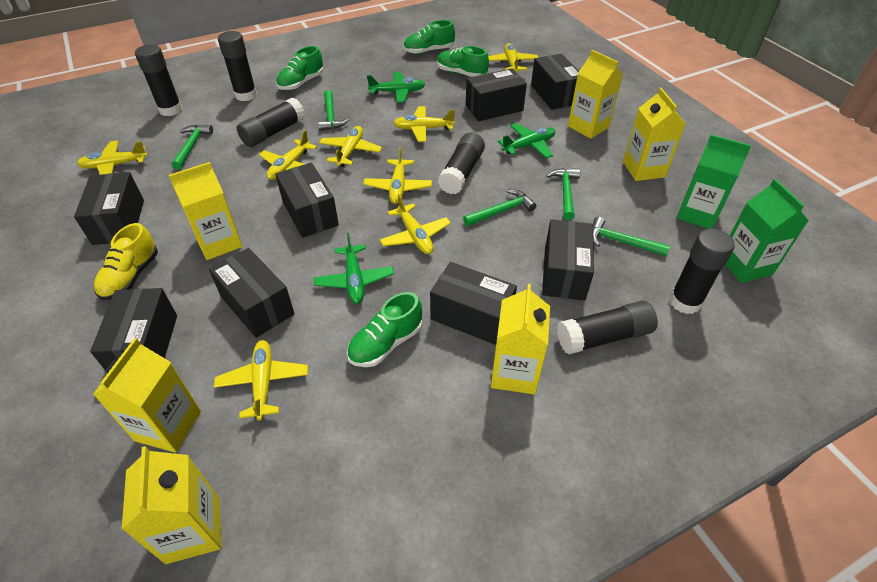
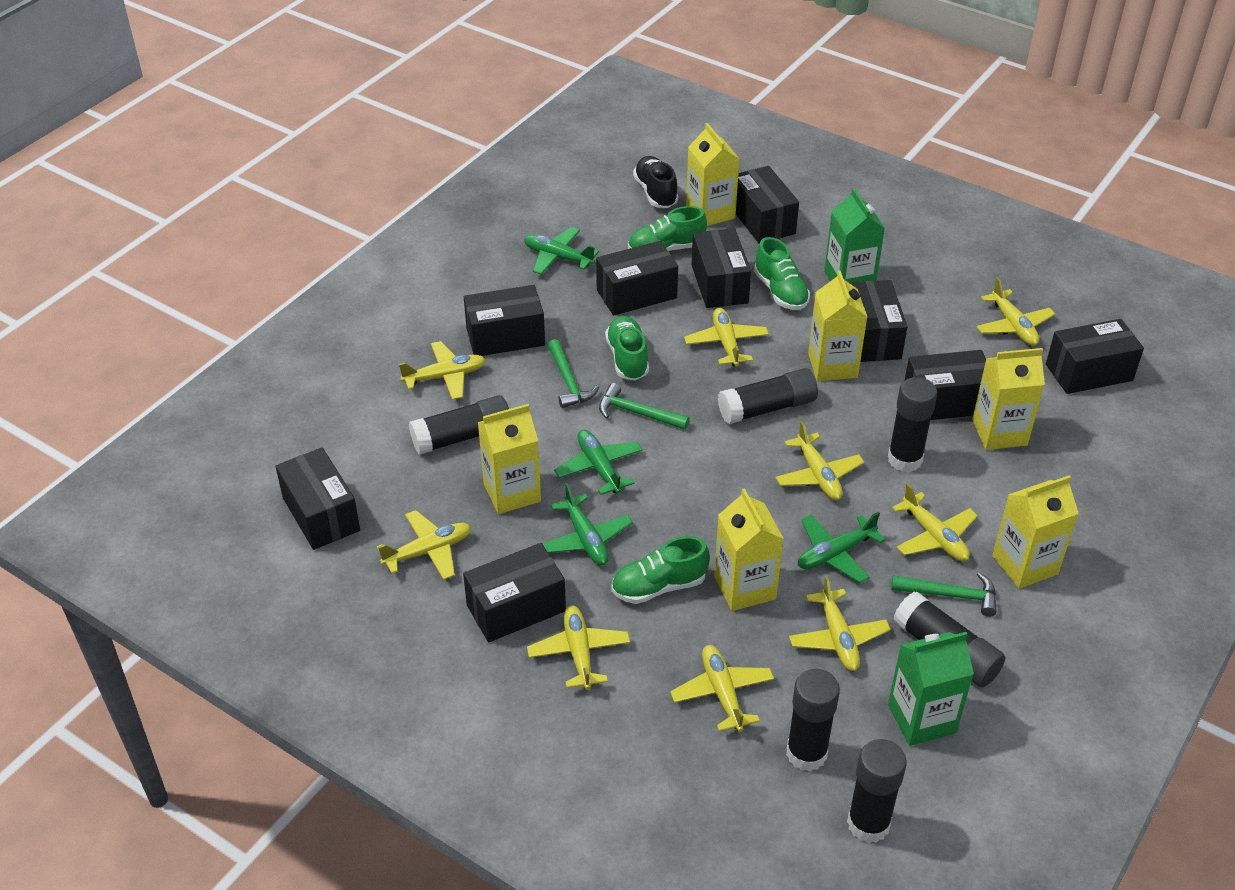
black box: [74,172,144,245] [90,288,177,373] [209,248,294,338] [275,163,339,238] [430,262,517,345] [466,68,527,121] [531,54,579,110] [542,219,594,300] = 8 -> [275,448,360,550] [463,543,566,642] [464,285,545,356] [596,241,678,316] [692,228,751,308] [736,166,799,243] [848,280,908,362] [905,350,986,420] [1046,319,1144,394] = 9
black shoe: none = 0 -> [633,156,678,208] = 1
green hammer: [172,125,213,169] [318,90,348,131] [463,189,536,226] [547,168,580,220] [593,217,670,256] = 5 -> [548,339,599,408] [599,383,690,430] [891,572,997,617] = 3
green plane: [314,233,394,304] [367,72,425,103] [498,123,555,158] = 3 -> [524,227,599,275] [542,483,633,566] [554,430,642,495] [798,511,886,583] = 4
yellow plane: [77,140,148,175] [214,340,308,420] [259,130,317,180] [319,126,382,167] [363,147,432,204] [380,194,451,254] [393,106,455,142] [488,43,539,73] = 8 -> [377,510,471,580] [399,341,486,400] [527,605,630,690] [670,645,774,732] [684,308,769,367] [775,421,864,500] [789,576,891,671] [892,483,978,561] [976,278,1055,346] = 9
yellow shoe: [94,223,158,300] = 1 -> none = 0

